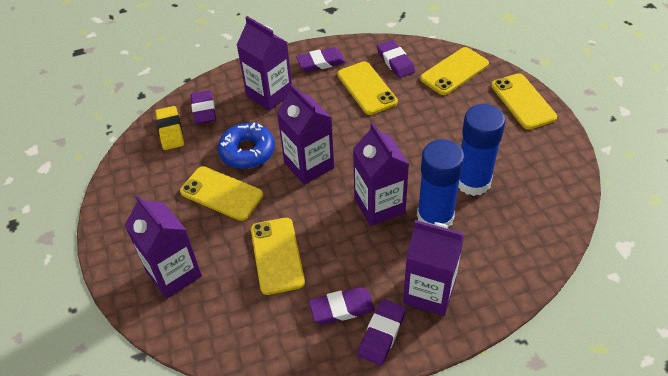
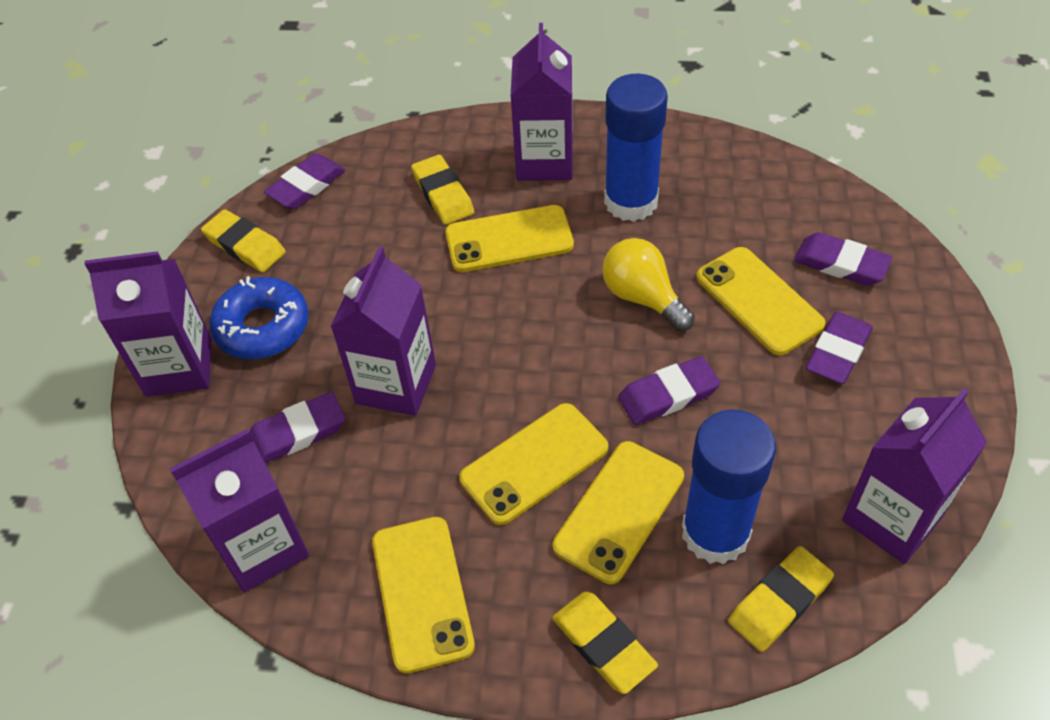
yellow eraser: [155,106,184,150] = 1 -> [201,209,286,272] [411,155,474,225] [552,591,658,694] [728,546,834,652] = 4
yellow light bulb: none = 0 -> [602,238,695,331] = 1

